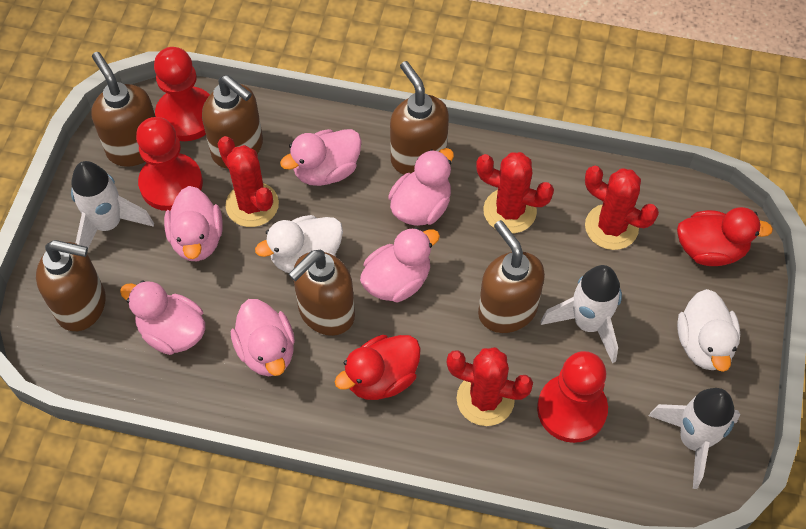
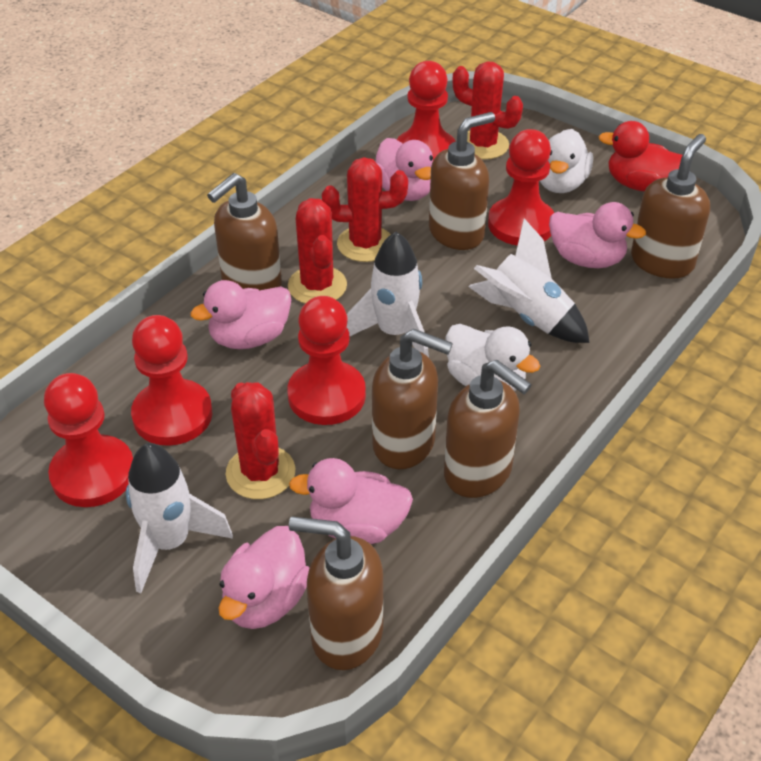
pink duck: [120,280,205,355] [164,186,223,261] [231,299,295,376] [280,129,362,186] [360,227,440,302] [388,148,454,226] = 6 -> [191,280,292,349] [218,526,309,629] [289,458,413,544] [376,138,433,201] [549,202,646,268] = 5
red duck: [334,335,421,400] [677,207,773,266] = 2 -> [598,121,682,192] = 1
red pawn: [136,117,203,211] [154,47,210,141] [537,351,608,443] = 3 -> [44,373,133,507] [131,315,212,446] [287,296,366,425] [397,61,456,160] [488,129,554,245] = 5

